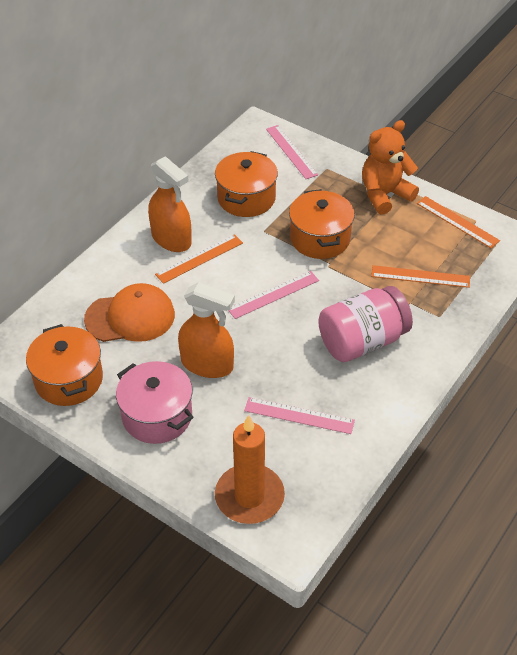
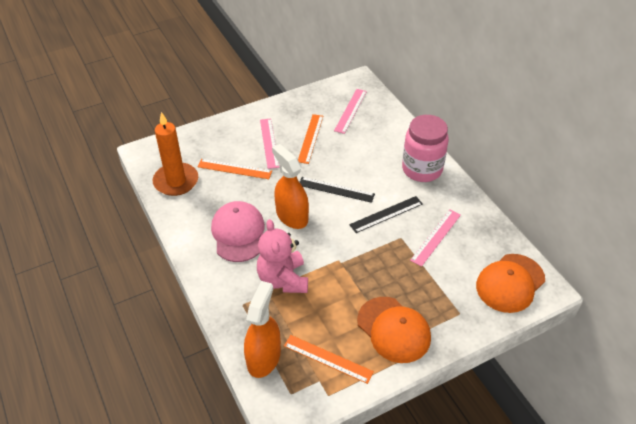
black ruler: none = 0 -> [300,177,375,203] [349,196,423,233] = 2
orange cap: [84,283,175,342] = 1 -> [357,297,431,363] [476,254,545,313] = 2
orange pot: [26,324,103,406] [215,151,278,217] [289,189,355,259] = 3 -> none = 0
orange teddy bear: [362,120,419,215] = 1 -> none = 0
pink cap: none = 0 -> [211,201,265,262] = 1
pink pot: [116,361,194,444] = 1 -> none = 0
pink teddy bear: none = 0 -> [257,219,308,293] = 1

